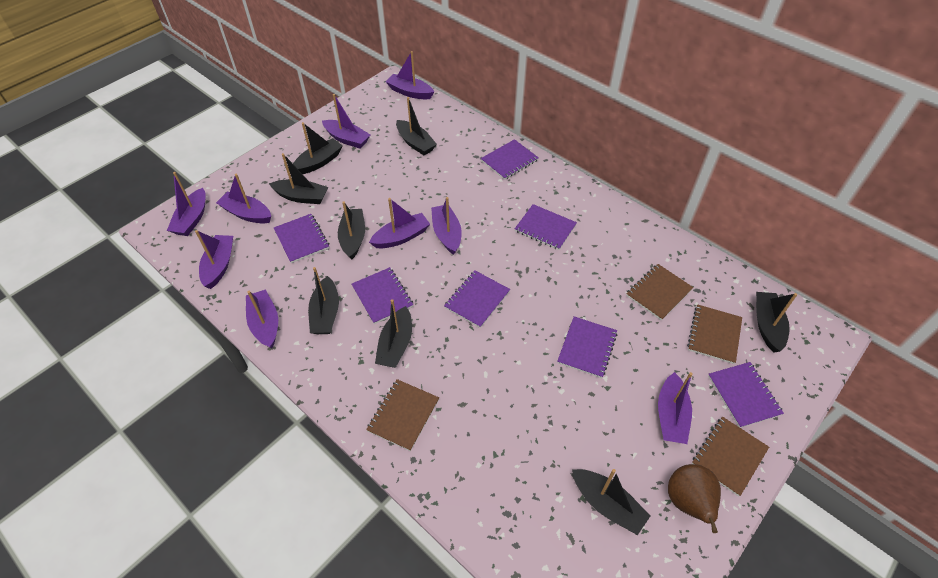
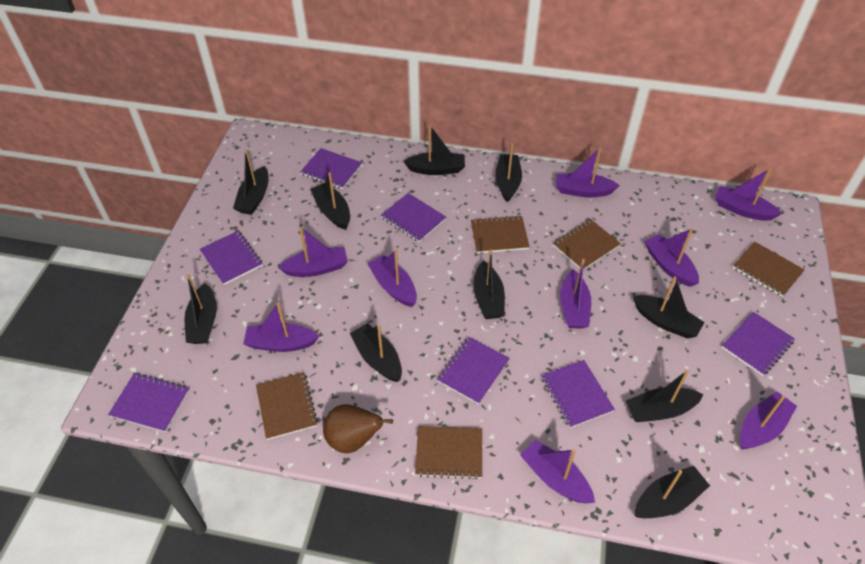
black boat: [269,153,328,204] [293,122,343,174] [308,267,339,334] [338,201,365,260] [375,299,412,368] [396,97,437,155] [572,469,650,535] [756,292,797,353] = 8 -> [184,274,217,344] [233,149,268,215] [310,172,350,230] [350,323,402,382] [403,125,465,175] [473,250,505,319] [495,143,522,202] [626,370,703,422] [633,276,705,338] [634,466,710,518] = 10
brown notebook: [366,379,439,451] [626,264,694,320] [687,304,742,364] [692,417,769,497] = 4 -> [256,372,318,440] [415,426,482,479] [471,215,530,253] [553,219,621,270] [733,242,804,297] = 5

